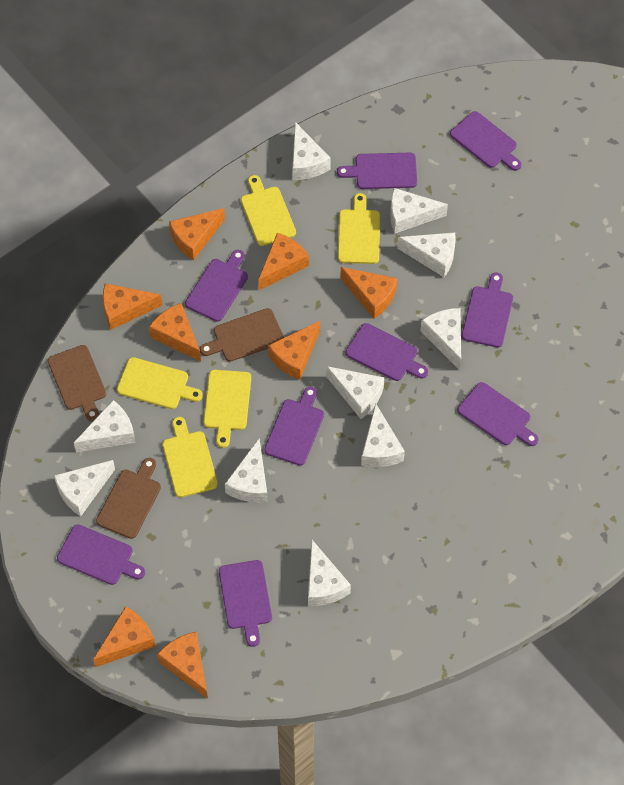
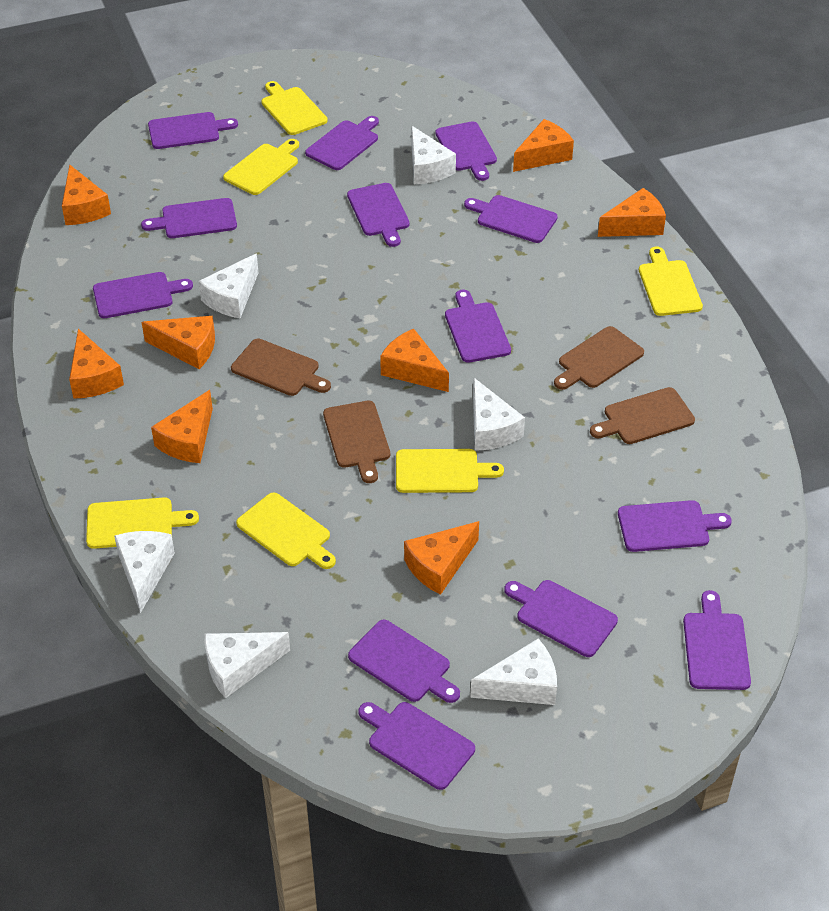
brown cutting board: [48,345,106,422] [96,458,161,539] [200,308,284,362] = 3 -> [231,339,331,396] [323,401,390,483] [554,326,644,390] [590,387,695,444] = 4
purple cutting board: [57,524,145,585] [185,250,248,322] [219,560,272,647] [264,387,324,466] [337,153,417,189] [346,323,428,381] [450,111,522,171] [457,382,539,446] [462,273,513,347] = 9 -> [93,272,193,318] [141,198,237,238] [148,112,238,149] [305,116,379,170] [347,183,410,247] [348,620,460,703] [358,702,475,790] [435,121,497,181] [445,290,511,363] [464,195,558,243] [504,580,618,657] [618,500,732,552] [683,590,751,690] = 13
white cheese: [54,460,115,516] [74,400,136,452] [225,439,268,503] [292,122,331,180] [308,540,351,606] [326,366,384,419] [361,404,405,467] [390,188,448,233] [397,232,456,277] [420,308,461,370] = 10 -> [114,531,175,613] [198,254,258,318] [205,632,290,698] [411,126,456,184] [470,638,557,705] [473,378,525,451] = 6
yellow cutting board: [117,357,203,409] [162,417,218,497] [204,370,251,448] [241,175,296,246] [338,193,380,264] = 5 -> [86,497,199,549] [223,139,299,195] [236,492,336,569] [262,81,328,135] [396,449,504,493] [639,247,703,316] = 6

